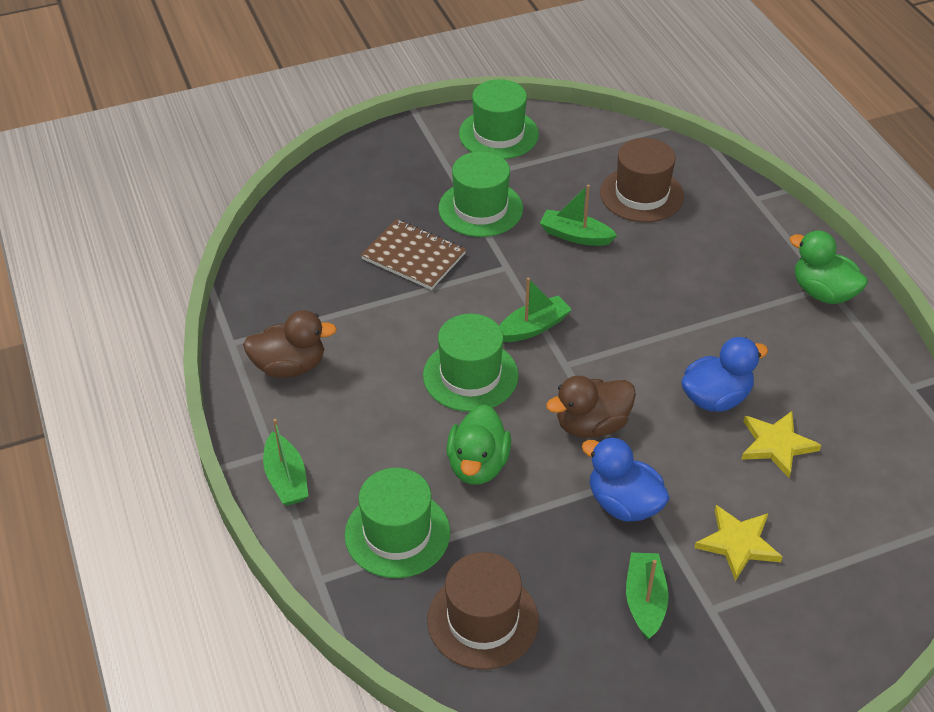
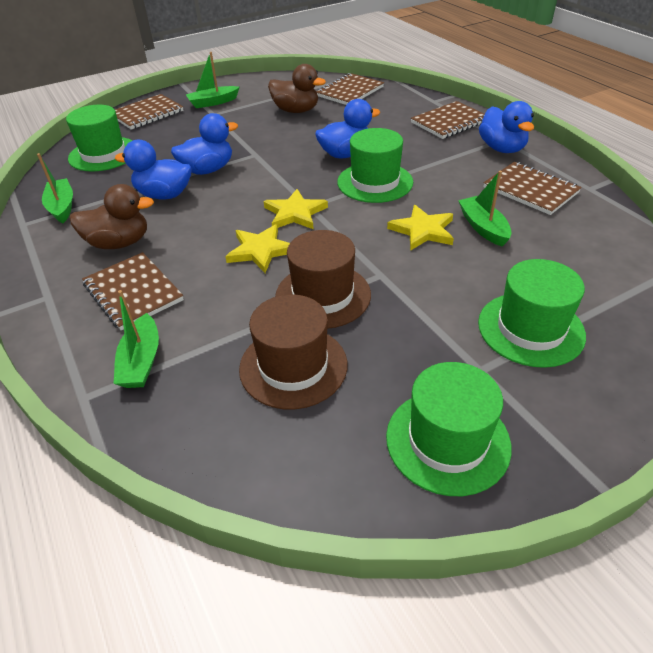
blue duck: [582,437,670,522] [681,337,768,412] = 2 -> [115,140,192,199] [171,113,238,175] [315,99,380,159] [479,101,534,153] = 4
brown notebook: [361,219,466,290] = 1 -> [82,252,184,330] [115,94,184,130] [316,73,384,105] [411,101,485,139] [484,162,582,215] = 5
green duck: [446,404,511,485] [789,231,868,304] = 2 -> none = 0
yellow star: [694,505,782,581] [741,411,821,478] = 2 -> [225,224,290,273] [264,189,328,229] [387,205,454,251] = 3

